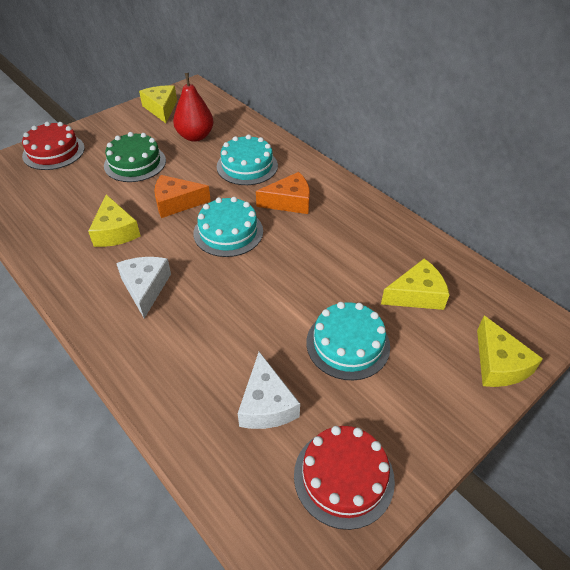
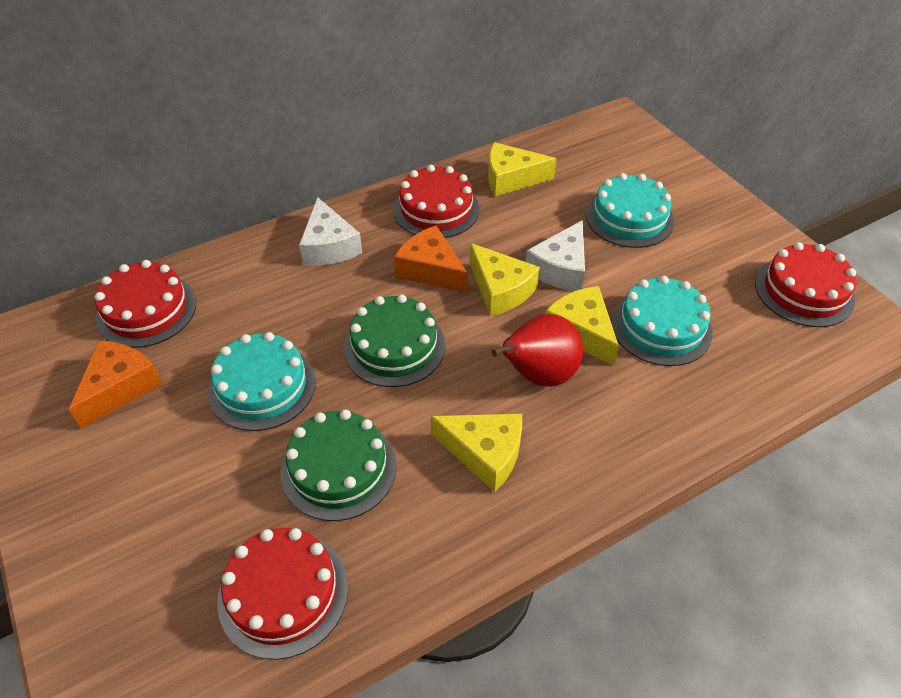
green cake: [104,132,166,182] = 1 -> [281,410,397,521] [344,294,445,387] = 2
red cake: [22,122,85,170] [294,426,395,530] = 2 -> [95,260,196,348] [217,528,348,660] [393,165,480,238] [755,242,856,327] = 4

